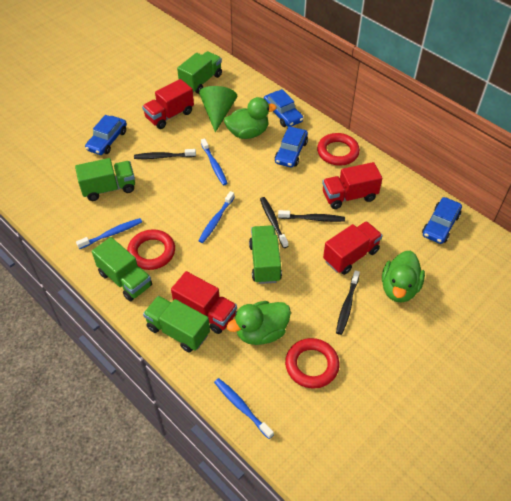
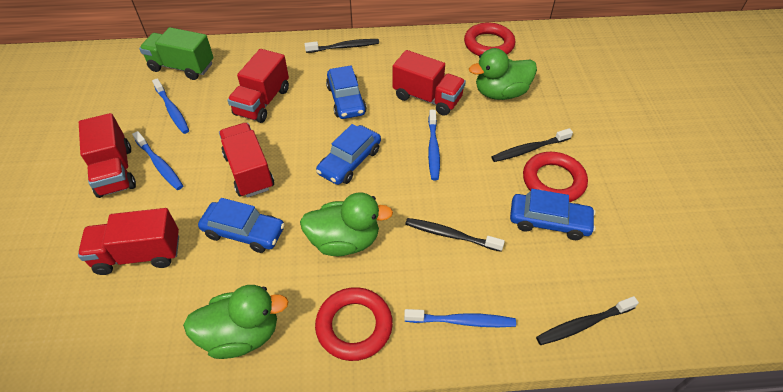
green cone: [199,86,237,132] = 1 -> none = 0
green truck: [75,158,135,201] [92,237,152,301] [143,296,210,353] [177,51,222,94] [249,225,282,284] = 5 -> [139,27,214,80] = 1
red truck: [142,79,194,129] [171,271,237,334] [322,162,383,209] [323,221,383,275] = 4 -> [78,208,179,275] [79,113,136,198] [219,123,274,197] [227,49,289,123] [393,50,466,116] = 5

